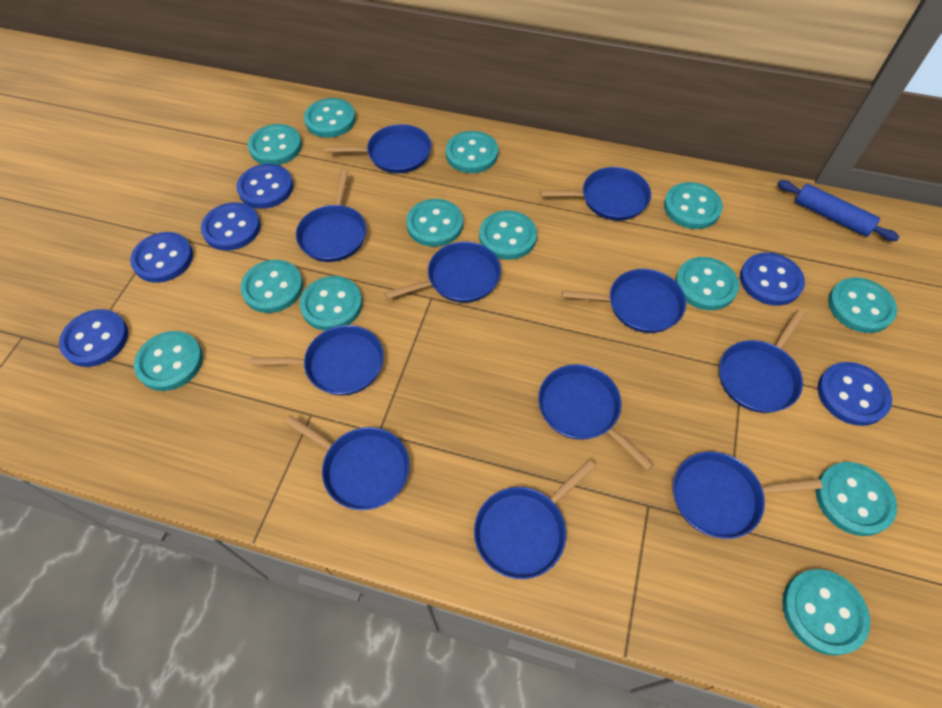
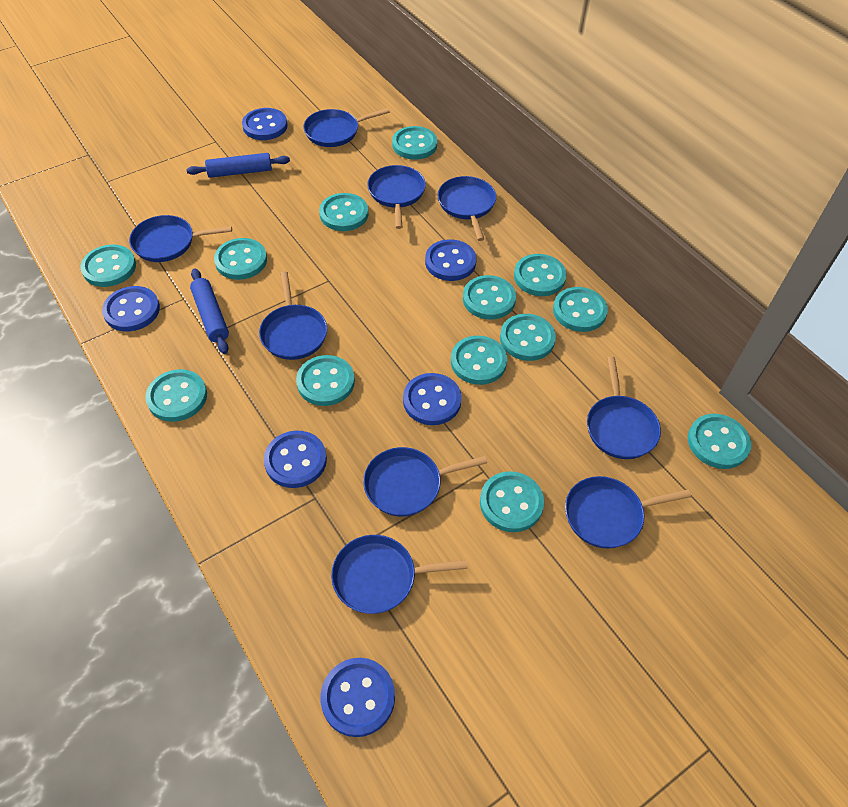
blue pan: [251,325,384,395] [284,415,410,510] [296,170,366,262] [325,124,431,173] [385,242,501,303] [474,460,596,579] [538,364,654,471] [540,167,651,221] [562,269,686,333] [673,452,822,539] [719,309,805,413] = 11 -> [129,215,232,262] [259,271,327,360] [303,108,390,147] [331,535,468,614] [363,447,487,517] [367,165,426,229] [438,176,496,241] [565,476,691,549] [587,356,661,459] = 9
blue rolling pin: [777,180,899,241] = 1 -> [186,153,290,178] [190,268,229,354] = 2

